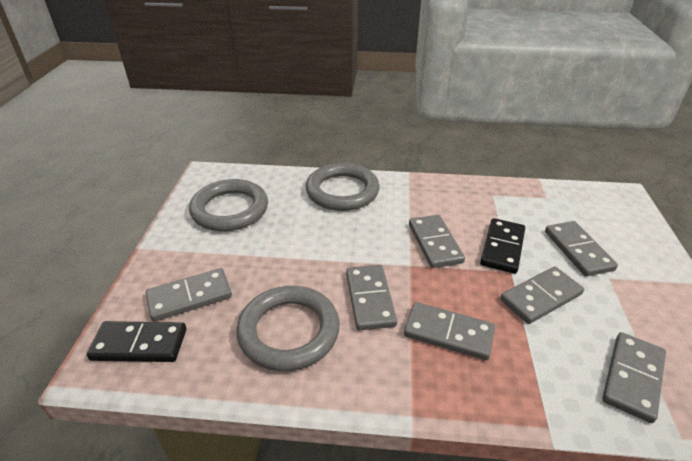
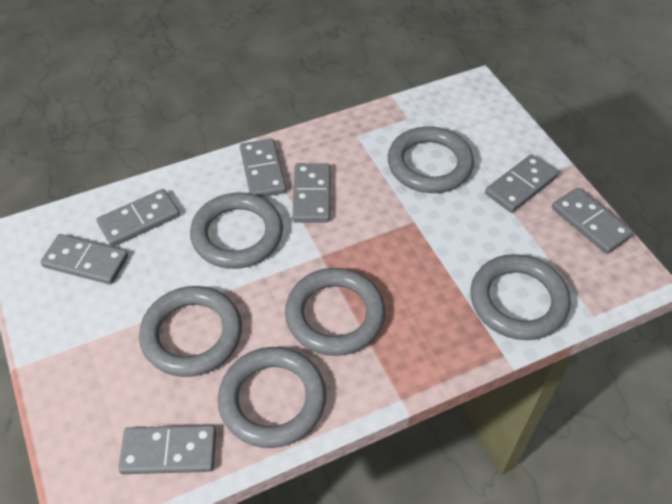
black domino: [87,321,187,362] [480,218,525,274] = 2 -> none = 0
grey ring: [189,179,268,231] [236,286,340,371] [306,163,380,211] = 3 -> [139,286,242,377] [190,192,283,269] [218,347,326,448] [285,268,385,356] [388,126,474,193] [470,254,571,340] = 6

